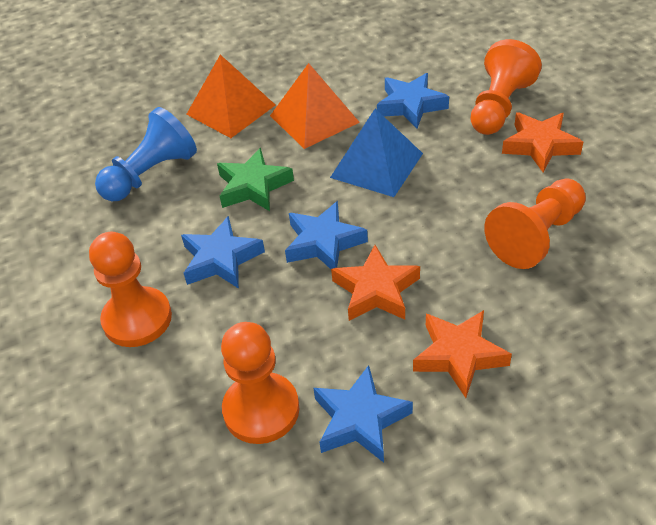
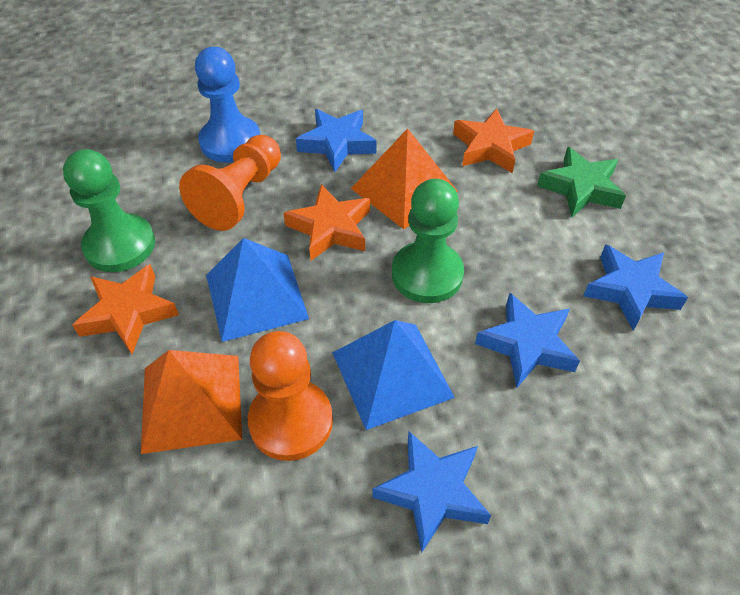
blue pyramid: [330,109,423,197] = 1 -> [206,238,309,342] [332,320,455,430] = 2
green pawn: none = 0 -> [63,149,155,272] [392,179,464,303] = 2
orange pawn: [89,232,172,347] [221,322,299,444] [471,39,542,135] [484,179,586,269] = 4 -> [179,135,281,231] [248,331,333,461] = 2

